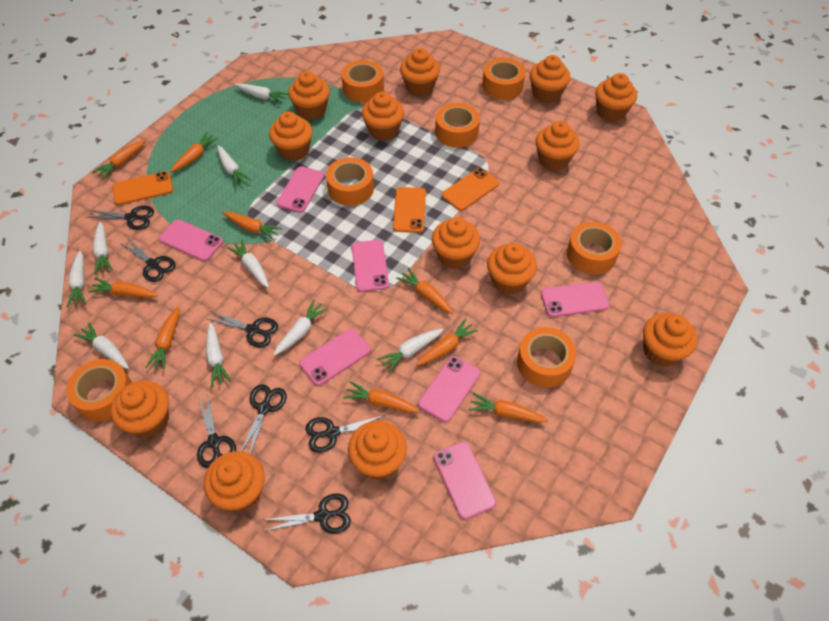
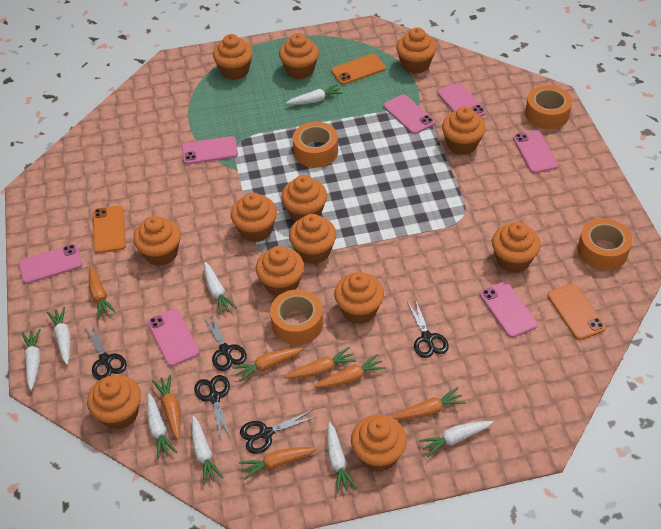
black scissors: [87,206,154,230] [120,238,176,282] [197,394,236,468] [206,311,278,347] [241,384,287,454] [264,494,351,534] [305,415,385,453] = 7 -> [84,323,127,380] [194,375,230,439] [203,313,247,371] [240,410,316,454] [407,298,449,358] = 5
orange carrot: [88,278,159,298] [93,140,146,179] [146,306,180,370] [171,132,219,172] [223,212,283,241] [343,381,420,413] [396,268,453,314] [416,318,478,366] [469,393,548,423] = 9 -> [89,265,116,319] [152,375,180,440] [233,348,304,382] [239,447,317,480] [284,347,357,379] [314,354,386,388] [391,387,466,420] = 7
orange tape: [66,359,132,422] [326,157,374,206] [341,60,384,102] [435,103,480,148] [482,58,526,100] [517,327,576,388] [567,222,622,274] = 7 -> [270,289,323,345] [293,122,338,168] [525,85,572,129] [578,218,632,271] = 4
white carrot: [67,251,86,307] [74,322,129,369] [93,222,113,275] [206,322,231,387] [217,146,251,187] [227,239,269,288] [235,83,288,103] [274,300,328,356] [377,328,444,373] = 9 -> [22,329,41,390] [47,307,71,365] [147,393,177,459] [192,416,224,485] [204,262,237,315] [286,84,343,105] [327,422,357,494] [419,421,493,457] = 8

